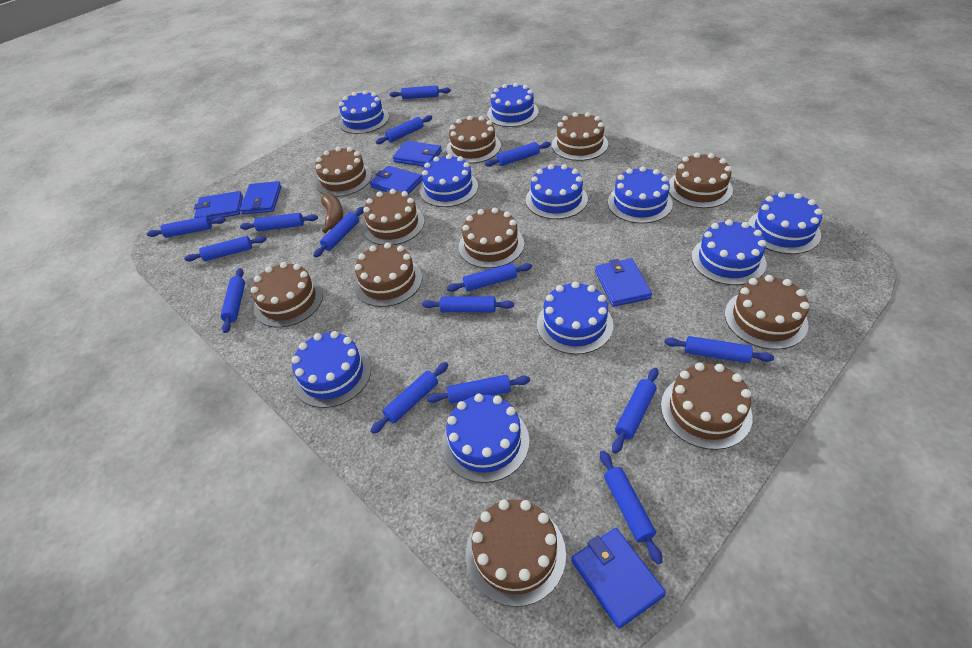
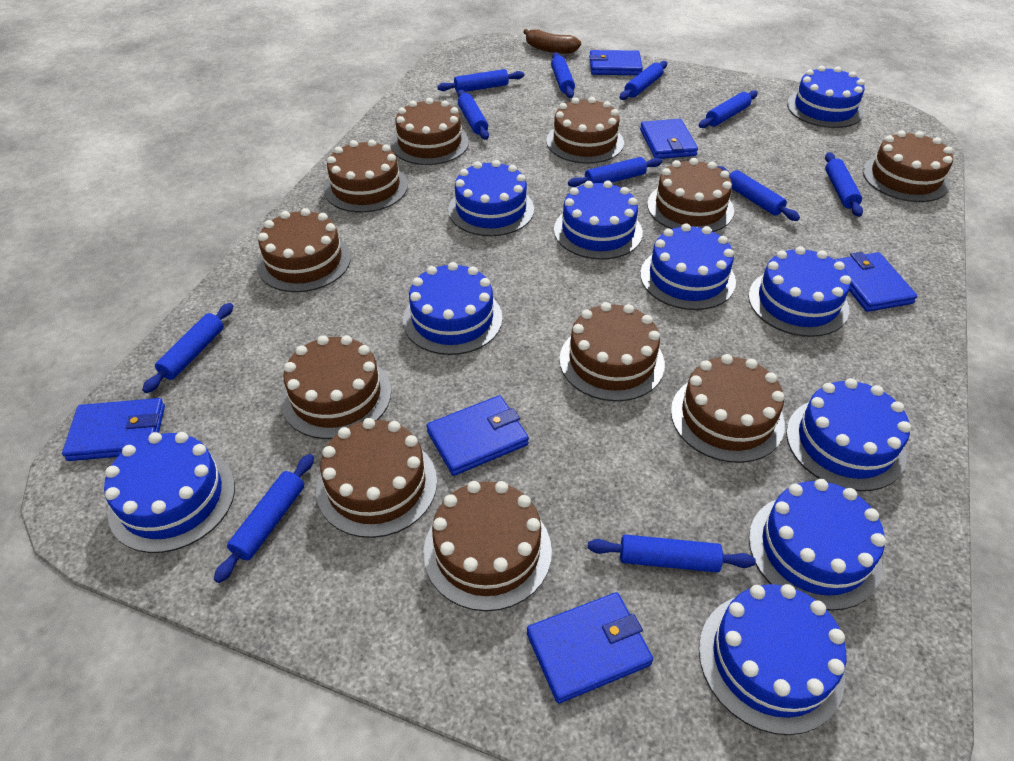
blue rolling pin: [147,216,226,238] [184,236,267,261] [221,268,245,333] [240,213,318,231] [313,207,364,257] [370,362,448,434] [376,115,432,144] [389,85,451,99] [422,296,514,312] [427,375,530,404] [447,263,532,292] [485,142,551,167] [600,450,663,564] [612,368,659,454] [665,336,774,363] = 15 -> [142,303,233,393] [214,454,314,583] [437,69,524,93] [457,90,489,140] [551,52,575,98] [568,157,662,187] [588,535,756,573] [620,61,667,100] [699,90,758,128] [717,166,800,221] [825,152,863,217] = 11

